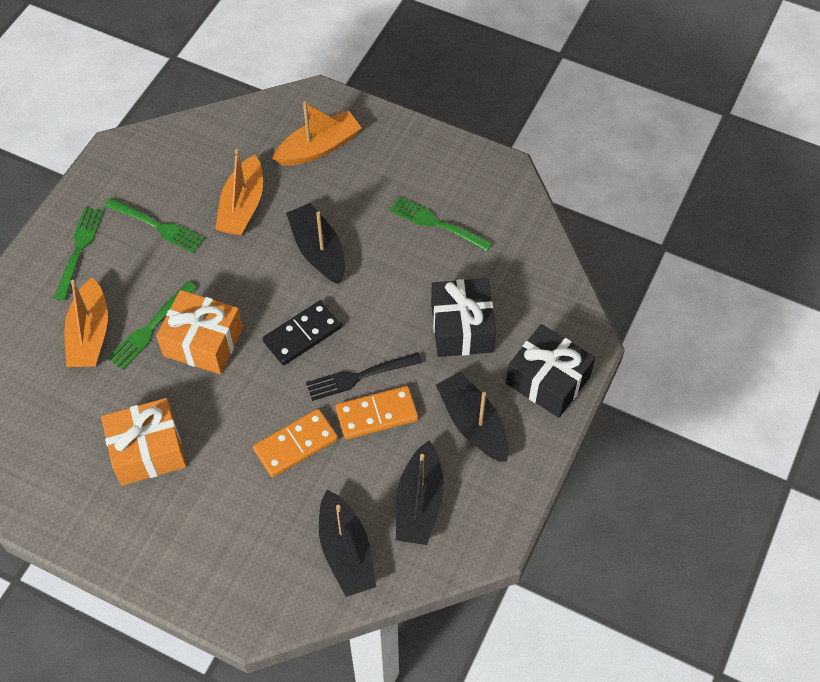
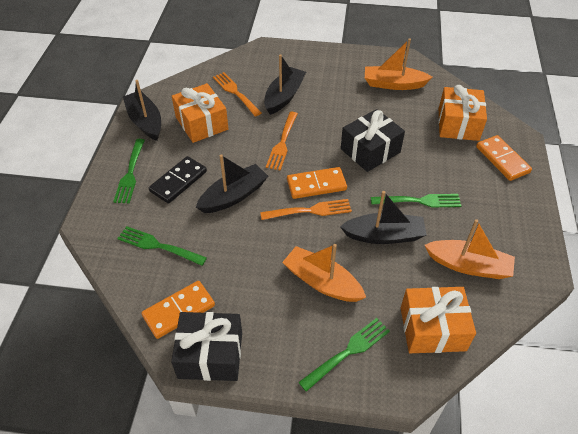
black fork: [306,352,422,401] = 1 -> none = 0
orange domino: [253,409,338,477] [336,386,418,439] = 2 -> [141,281,215,339] [287,167,347,199] [476,135,532,181] = 3
orange fork: none = 0 -> [213,72,261,116] [260,199,352,220] [266,112,298,171] = 3
orange gift: [101,398,186,486] [156,290,243,374] = 2 -> [172,83,228,143] [401,287,476,353] [439,85,487,141] = 3

